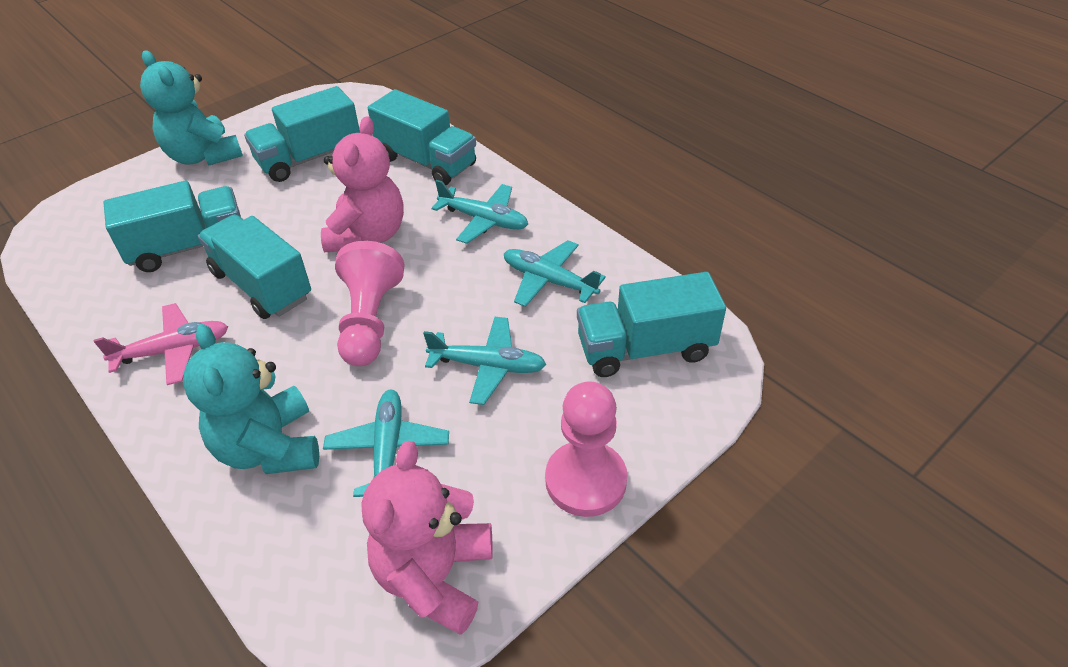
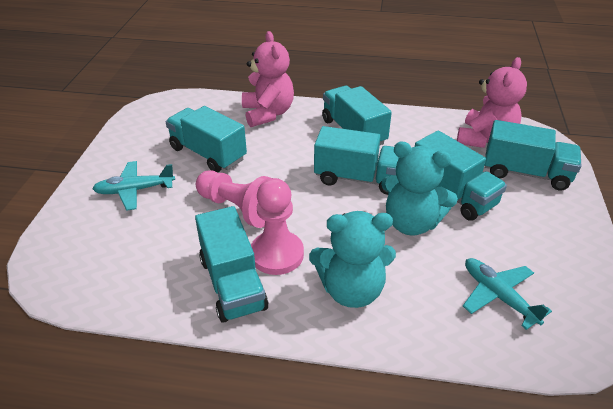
pink plane: [94,303,228,385] = 1 -> none = 0
turquoise plane: [323,390,449,497] [423,317,547,405] [432,180,528,244] [504,240,606,307] = 4 -> [93,161,175,211] [463,258,552,330] = 2
turquoise truck: [103,181,241,272] [198,214,311,319] [244,86,360,182] [368,89,476,185] [577,272,726,377] = 5 -> [166,106,247,172] [195,206,269,323] [314,126,399,195] [322,86,392,145] [415,131,507,221] [484,120,581,191] = 6

